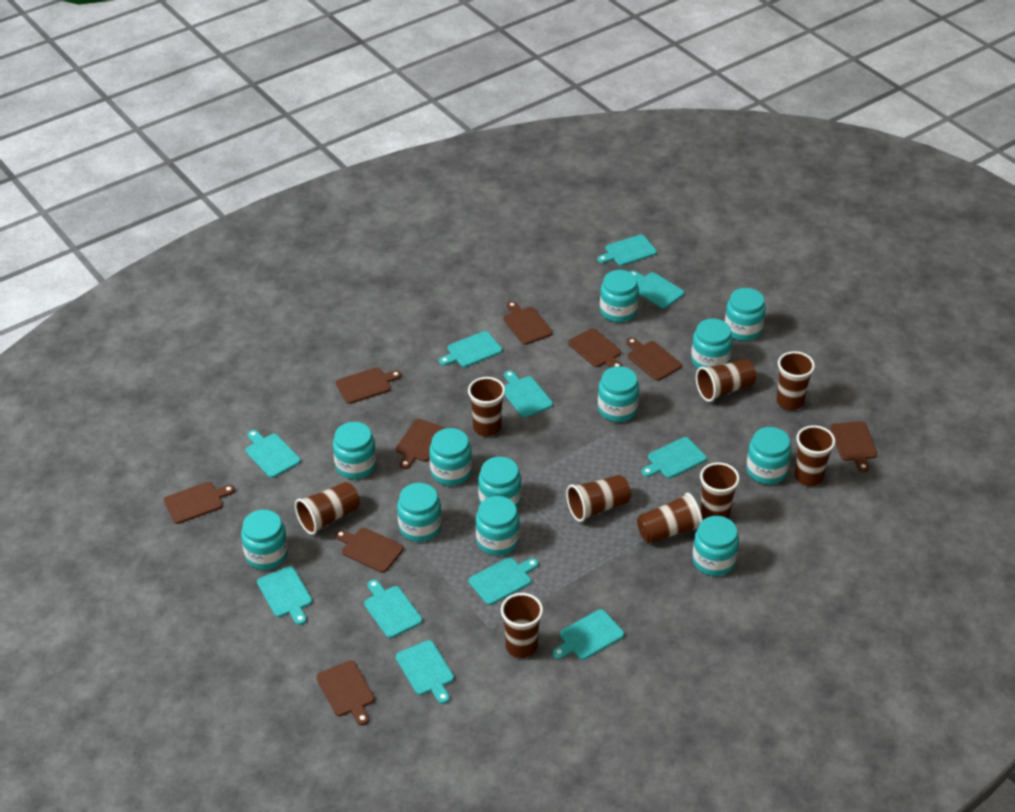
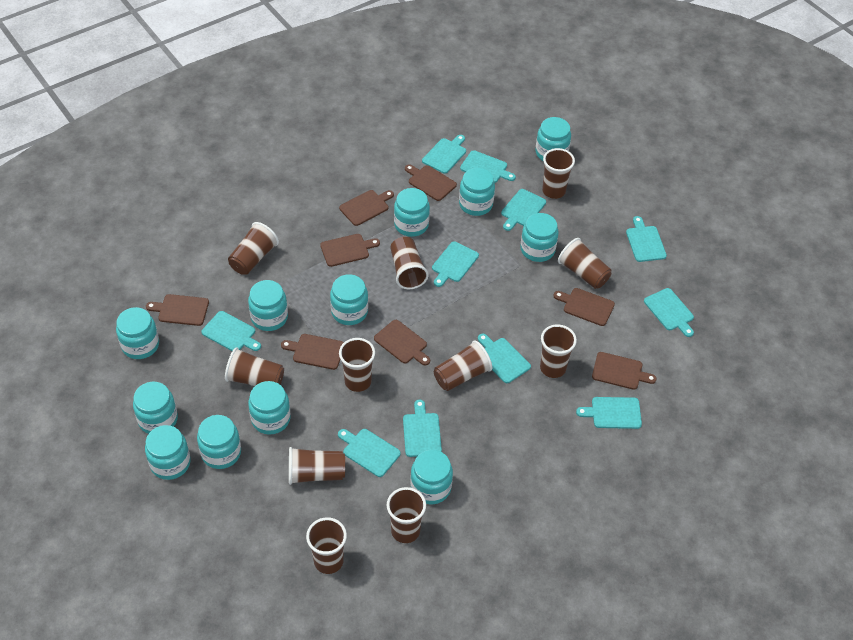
brown cup: [295,482,360,535] [468,377,505,436] [501,593,543,658] [566,475,631,522] [637,493,703,543] [696,359,756,402] [700,462,740,519] [776,351,815,410] [795,425,836,486] = 9 -> [225,348,284,386] [228,222,279,275] [289,447,345,485] [306,517,347,574] [339,338,375,392] [387,487,426,543] [390,237,429,289] [434,340,492,391] [540,324,577,378] [542,148,575,199] [558,238,611,289] = 11
brown cutting board: [164,482,235,524] [316,660,375,725] [335,528,404,573] [336,367,402,404] [396,419,446,469] [504,301,553,345] [568,328,623,367] [626,338,682,381] [830,421,877,472] = 9 -> [146,294,209,326] [281,334,344,370] [320,234,380,267] [339,190,394,226] [374,320,430,366] [405,164,457,201] [553,288,615,326] [592,352,657,390] = 8

